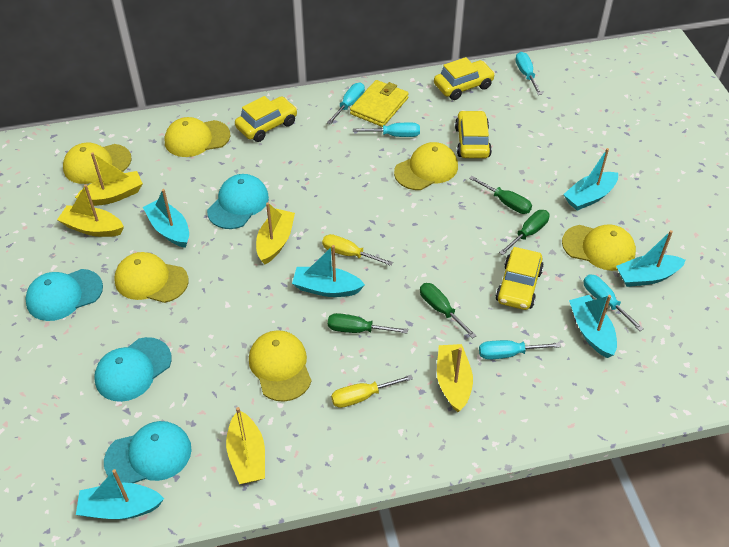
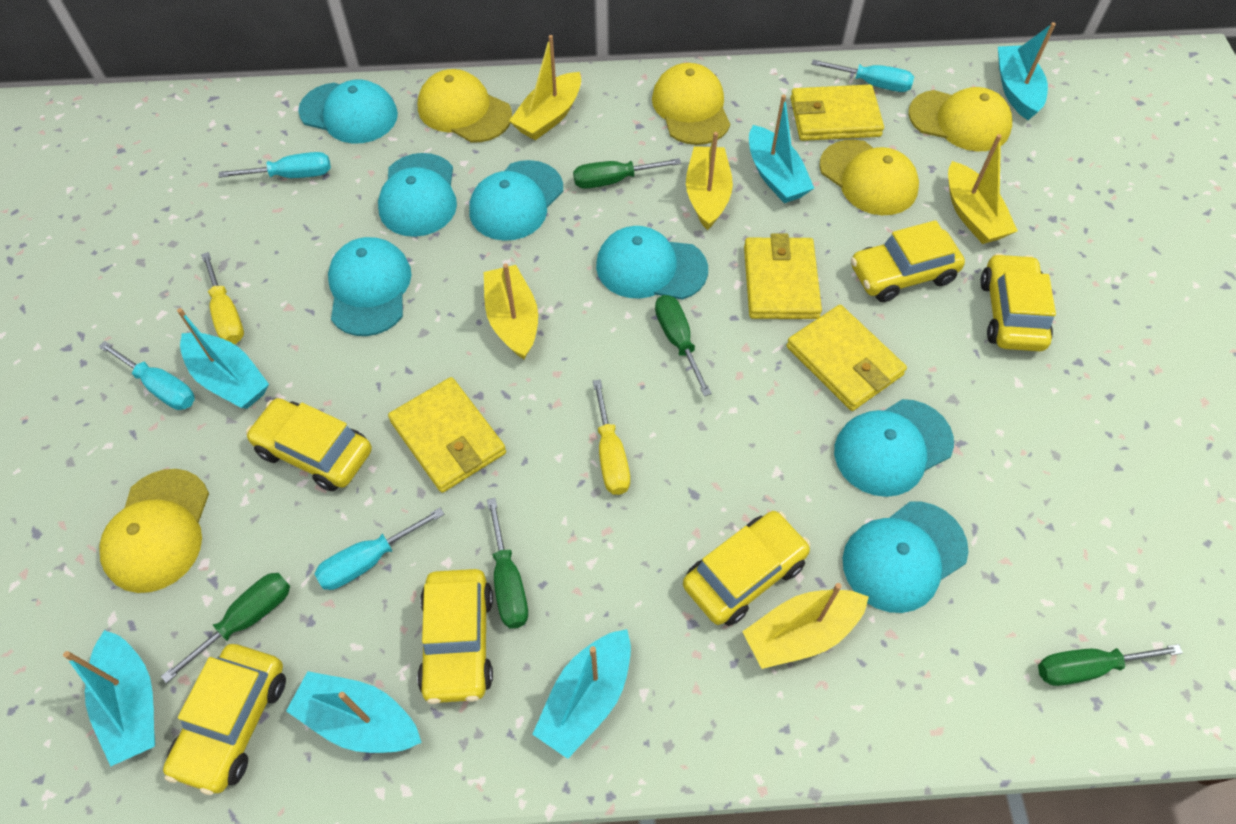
green screwdriver: [328,313,408,333] [420,283,477,338] [469,176,532,214] [499,210,549,255] = 4 -> [161,573,290,683] [487,498,528,628] [573,158,681,189] [655,295,712,396] [1038,644,1183,686] = 5
turquoise cap: [25,269,103,321] [94,337,172,402] [104,421,192,483] [207,174,269,229] = 4 -> [298,80,398,144] [328,237,411,336] [378,153,457,237] [469,160,563,241] [596,226,708,300] [834,399,954,497] [843,501,969,613] = 7
turquoise screwdriver: [327,83,365,124] [353,122,420,137] [479,340,561,360] [515,52,542,95] [584,274,644,331] = 5 -> [99,341,195,410] [219,152,331,178] [314,508,445,590] [812,60,914,92] = 4
yellow cap: [63,143,132,184] [114,252,188,303] [165,117,230,157] [249,330,311,402] [394,142,458,190] [562,224,636,271] = 6 -> [99,469,209,593] [418,69,512,142] [652,63,730,145] [819,139,919,215] [908,87,1012,151] = 5
yellow car: [235,96,297,142] [434,57,495,100] [455,110,492,158] [495,247,544,310] = 4 -> [163,644,286,795] [246,398,372,492] [417,569,493,704] [683,511,811,626] [851,220,965,302] [980,253,1056,351] = 6
yellow wallet: [350,80,409,127] = 1 -> [388,377,506,493] [744,233,822,319] [786,305,907,411] [790,85,884,141] = 4

